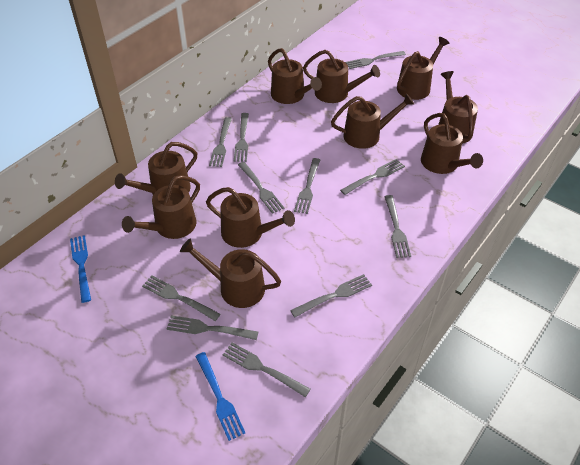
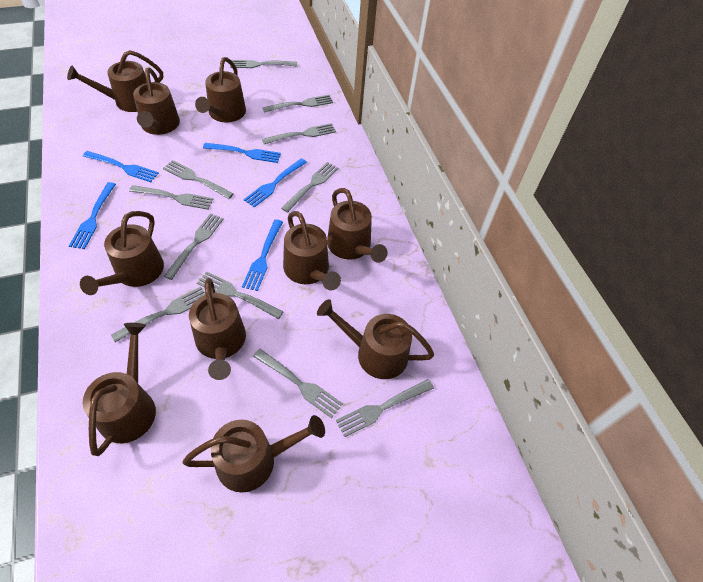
blue fork: [70,235,91,303] [195,352,245,441] = 2 -> [69,182,116,249] [83,151,159,182] [203,143,281,163] [242,219,283,291] [244,158,307,207] = 5

